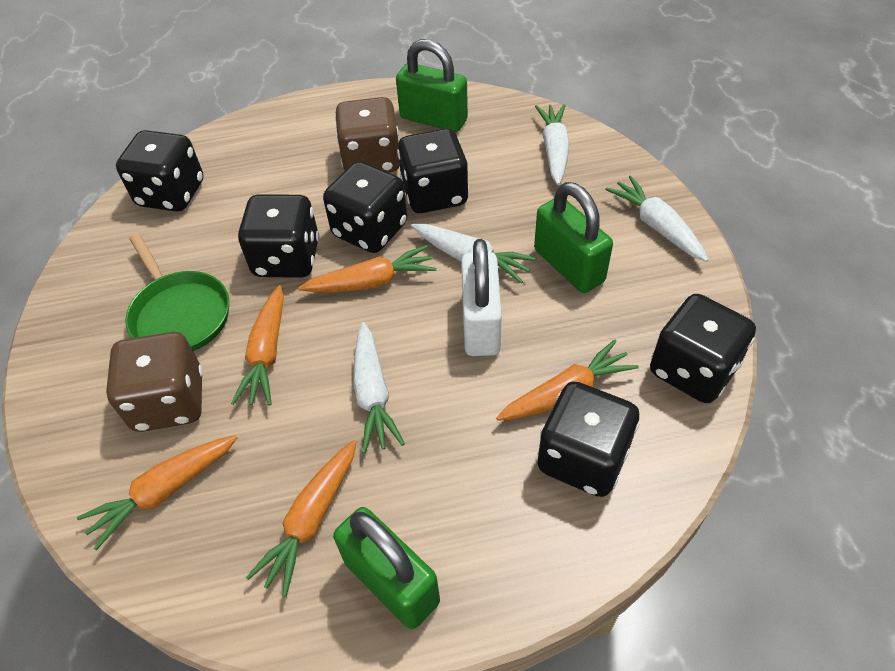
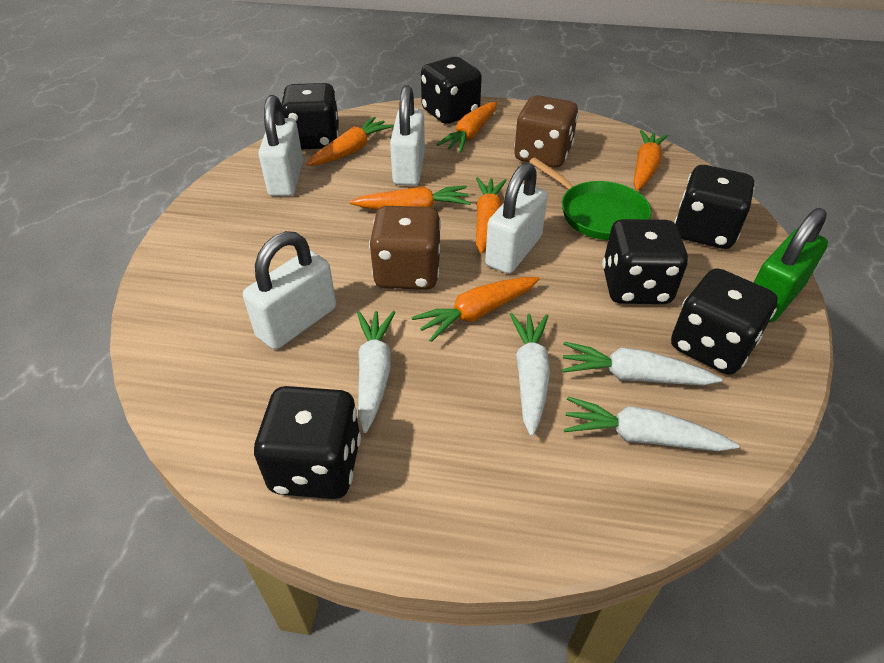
green padlock: [333,507,440,629] [396,39,468,132] [534,182,613,293] = 3 -> [754,208,828,322] = 1
orange carrot: [77,435,237,551] [231,285,284,406] [246,440,356,597] [298,245,437,292] [496,340,639,421] = 5 -> [306,117,394,166] [350,186,471,210] [412,277,540,342] [436,102,497,153] [476,177,507,254] [634,130,668,191] = 6
white padlock: [461,239,502,356] = 1 -> [243,231,336,349] [258,95,303,196] [390,85,425,185] [485,163,548,274] = 4

